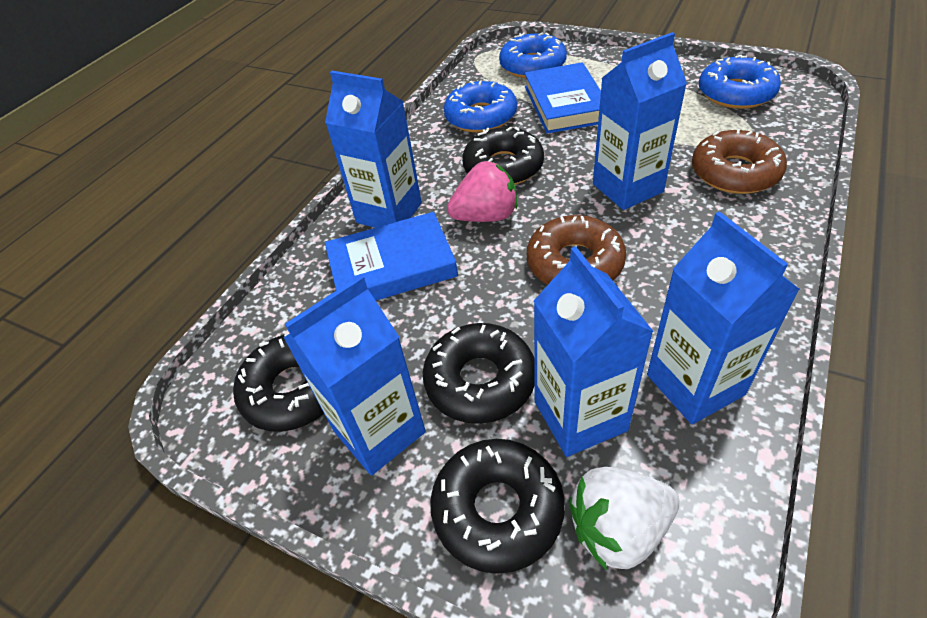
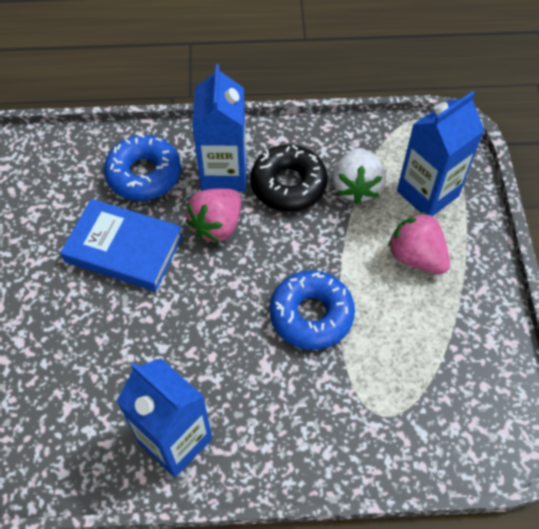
black donut: [233,333,324,432] [423,323,535,424] [430,439,565,574] [462,127,544,185] = 4 -> [250,145,328,212] = 1
blue book: [325,212,458,301] [525,62,601,134] = 2 -> [60,199,183,291] = 1
blue carton: [284,275,426,476] [325,71,422,228] [534,246,654,457] [593,32,687,210] [647,211,800,424] = 5 -> [116,358,212,478] [192,64,247,192] [397,91,484,216] = 3
blue donut: [443,79,517,133] [499,32,567,78] [699,55,781,109] = 3 -> [104,134,181,201] [270,270,355,350] = 2
brown donut: [527,215,626,285] [692,129,787,194] = 2 -> none = 0
pink strawberry: [447,161,517,222] = 1 -> [185,188,241,242] [388,212,450,274] = 2

